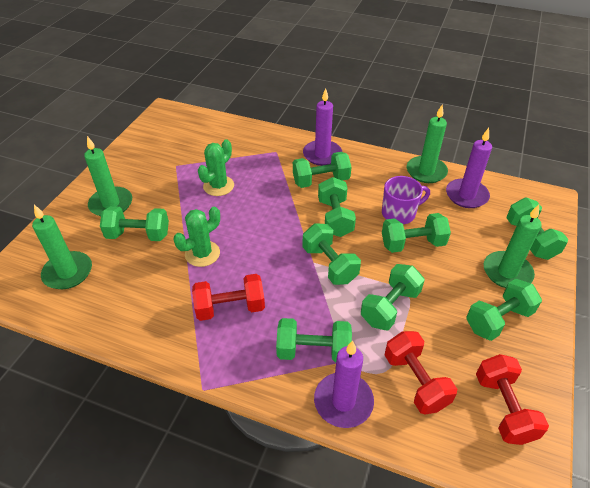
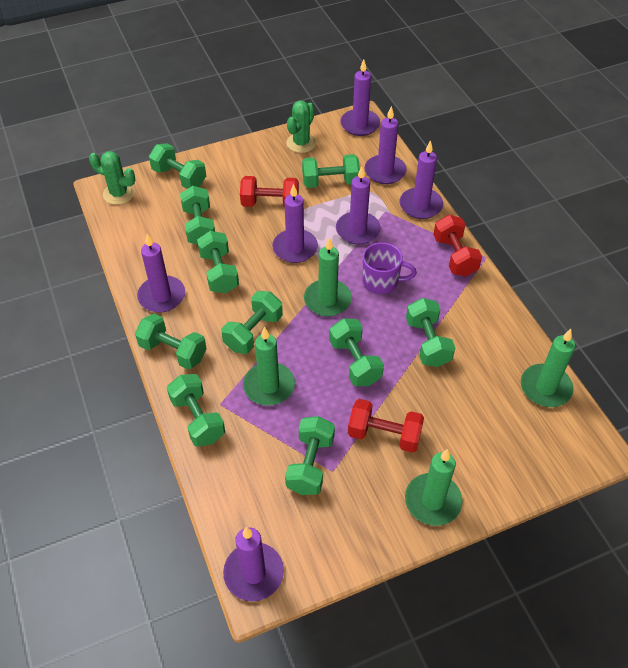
green dumbbell: [100,206,169,241] [276,318,352,362] [293,152,351,188] [303,223,361,285] [318,177,356,237] [361,264,425,330] [382,213,451,253] [466,279,542,341] [506,198,568,260] = 9 -> [135,314,207,369] [149,143,206,189] [167,374,225,447] [180,186,215,245] [197,231,239,293] [221,291,283,354] [285,416,335,495] [302,154,360,188] [329,318,384,386] [406,298,455,367] = 10
purple candle: [303,88,342,166] [314,340,374,428] [446,128,492,208] = 3 -> [137,234,185,313] [223,527,284,602] [272,184,318,263] [336,166,381,245] [340,60,380,136] [364,106,407,184] [400,140,443,219] = 7

